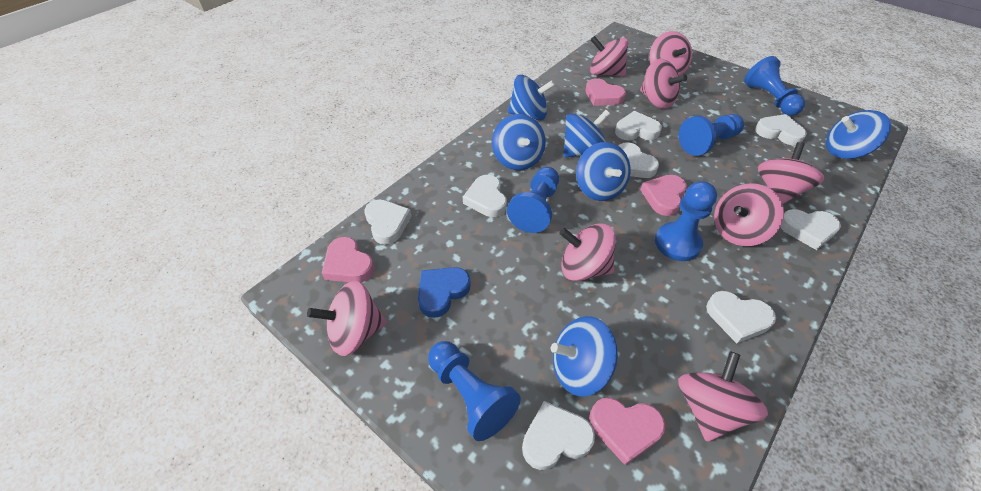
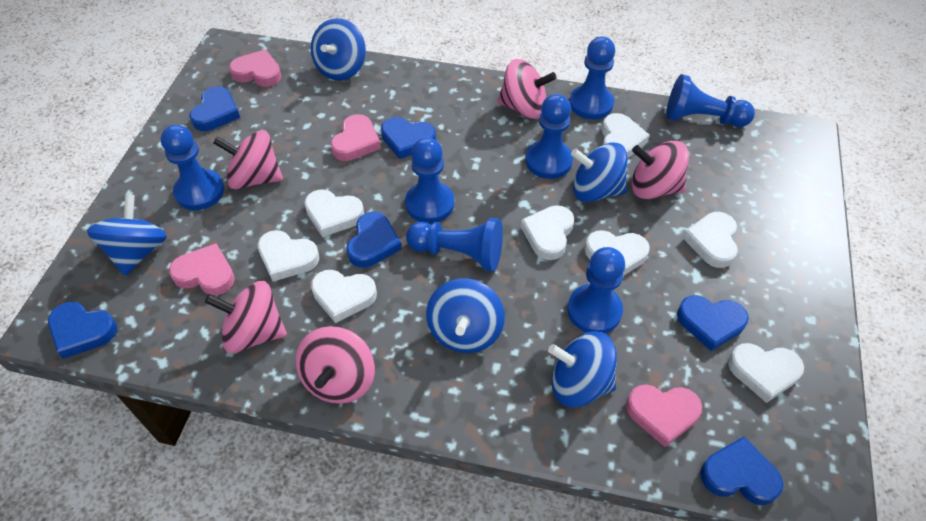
blue heart: [418,267,471,318] = 1 -> [48,302,117,359] [189,86,240,131] [346,212,402,268] [381,117,436,159] [677,295,749,351] [700,437,784,505] = 6
blue pawn: [428,341,521,441] [507,167,559,233] [655,181,717,261] [679,114,744,156] [744,56,805,116] = 5 -> [161,125,224,210] [405,137,454,223] [406,218,503,271] [526,94,573,179] [567,247,625,333] [569,36,615,120] [666,74,755,127] = 7
blue spinning top: [492,114,546,170] [508,75,555,120] [551,316,618,397] [564,110,610,157] [576,142,631,201] [826,110,891,159] = 6 -> [87,194,167,276] [311,18,366,80] [426,278,505,353] [548,332,617,407] [571,143,628,202] = 5
pink spinning top: [307,281,387,356] [559,223,616,281] [590,36,628,76] [640,59,687,109] [649,31,692,76] [678,351,768,442] [714,183,784,246] [758,142,824,204] = 8 -> [205,281,287,353] [213,130,283,189] [296,326,375,404] [497,59,557,119] [631,141,689,199] = 5

